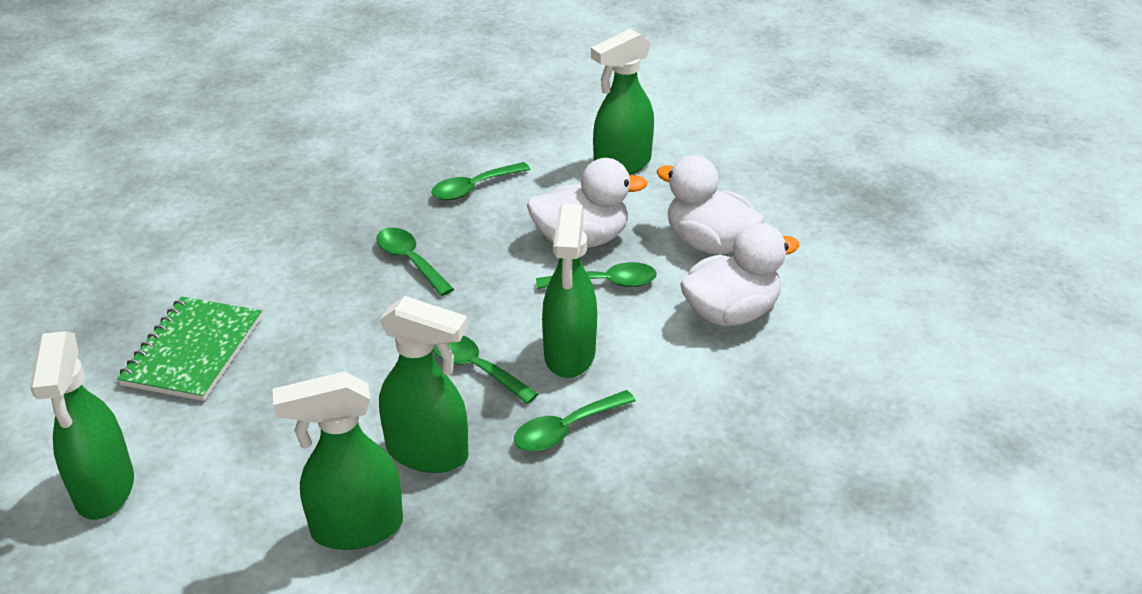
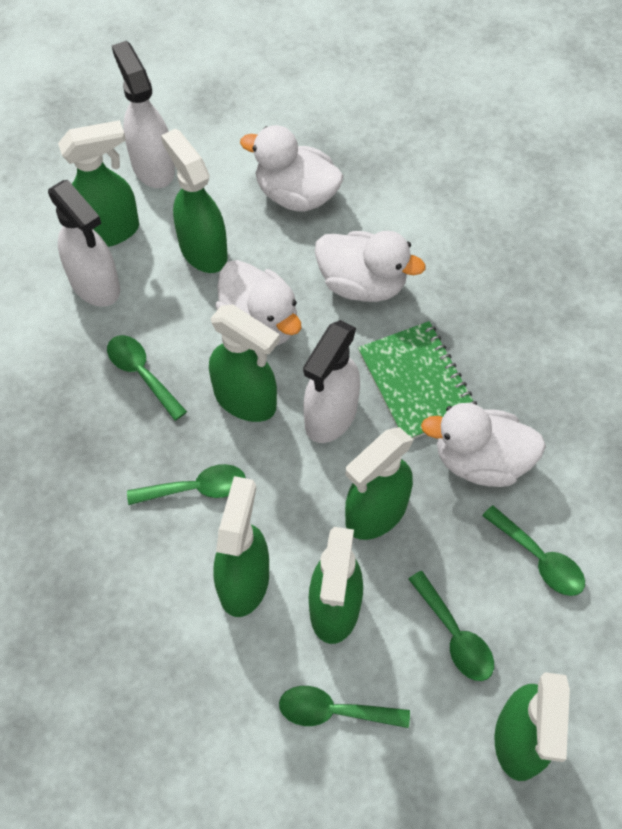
green spray bottle: [30,331,134,520] [273,371,403,550] [379,296,468,473] [542,204,597,378] [591,29,654,175] = 5 -> [58,120,139,247] [161,129,228,273] [209,304,280,422] [213,476,269,617] [309,527,363,644] [345,427,413,540] [495,672,570,781] = 7
white duck: [527,158,648,248] [656,155,764,255] [680,223,799,326] = 3 -> [215,260,301,346] [240,125,343,212] [315,231,426,302] [421,403,546,487] = 4
white spray bottle: none = 0 -> [48,180,120,307] [112,41,175,188] [303,320,360,443] = 3

